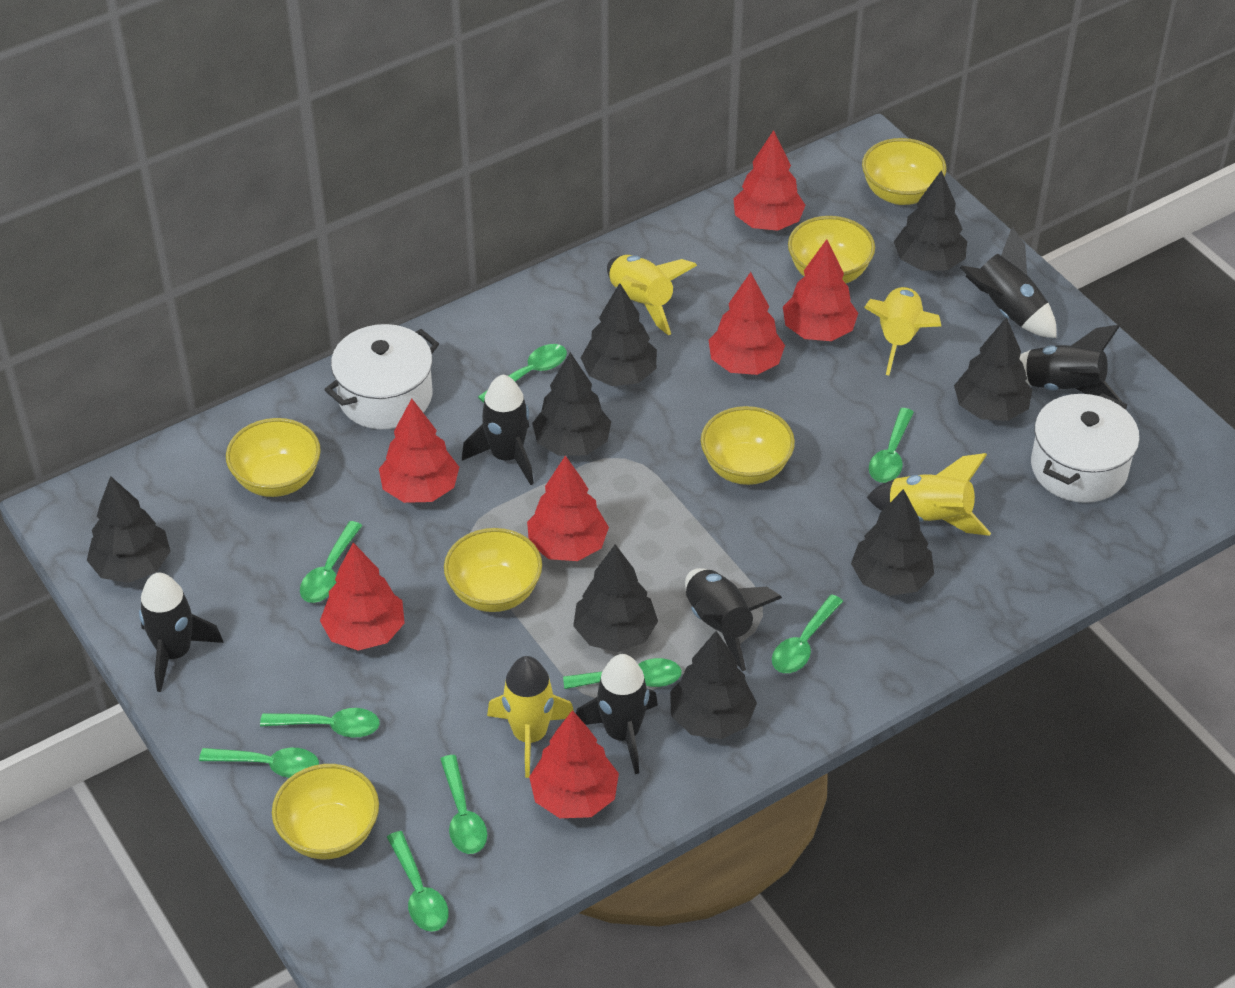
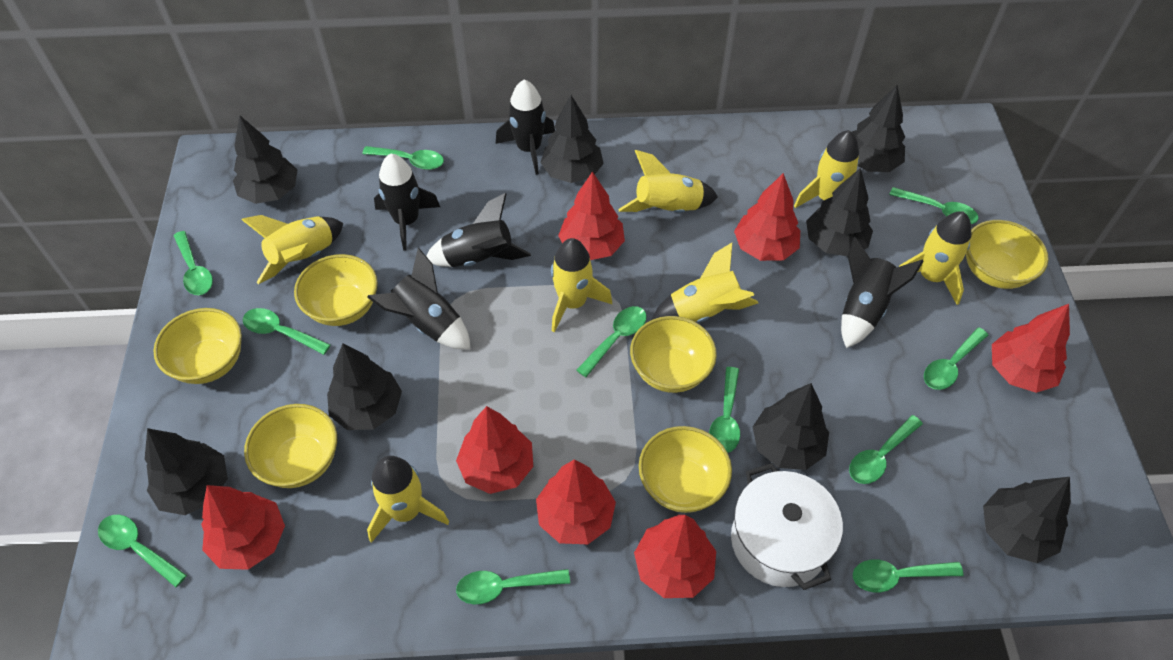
black rocket: [139,573,224,692] [462,375,534,485] [576,654,658,774] [685,568,782,671] [960,227,1056,338] [1020,325,1122,402] = 6 -> [367,248,471,350] [374,154,440,251] [426,193,531,267] [496,79,555,175] [841,237,924,348] = 5
green spoon: [199,748,319,778] [260,708,380,737] [300,521,362,603] [387,831,449,932] [440,755,487,854] [478,344,567,403] [563,658,682,689] [772,594,843,673] [869,408,914,483] = 9 -> [98,515,187,587] [174,231,213,295] [243,308,330,355] [362,146,444,170] [456,569,570,604] [576,306,647,377] [709,367,740,453] [849,415,923,484] [853,559,964,592] [889,187,978,224] [924,327,988,390] = 11
white pot: [324,324,439,429] [1031,393,1140,503] = 2 -> [731,463,843,590] = 1
yellow rocket: [487,656,574,778] [607,255,697,335] [864,287,941,375] [866,453,991,536] = 4 -> [241,215,343,284] [367,456,449,543] [551,238,612,332] [618,150,718,213] [652,243,758,322] [794,130,859,208] [899,211,972,305] = 7

